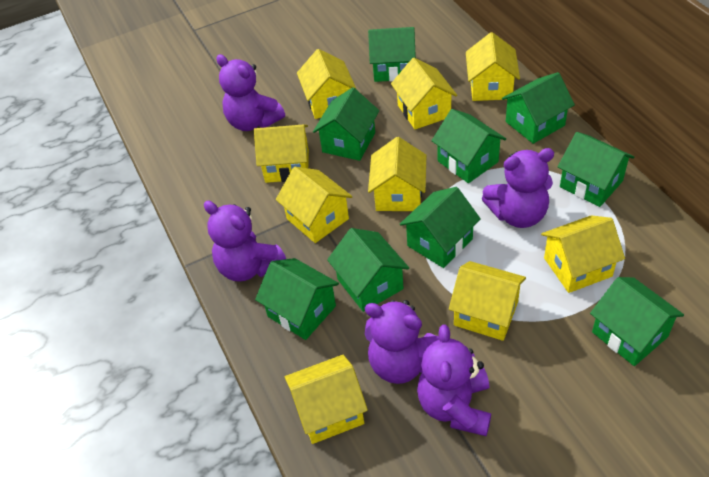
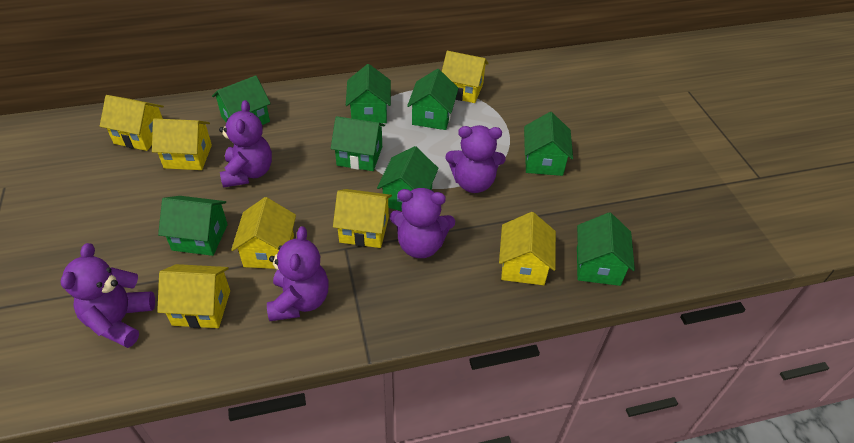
green house: [255,258,339,340] [313,87,379,161] [327,228,409,312] [368,27,416,82] [400,187,481,268] [432,109,506,183] [502,72,575,144] [558,132,634,207] [590,277,684,366] = 9 -> [158,196,228,256] [212,75,271,125] [331,116,385,171] [346,64,391,123] [377,146,439,211] [407,69,459,130] [524,112,573,176] [577,213,635,286] = 8
yellow house: [254,124,309,183] [276,167,353,243] [285,355,368,444] [297,49,356,119] [368,137,426,211] [391,58,457,129] [449,261,526,341] [466,32,520,101] [541,215,625,293] = 9 -> [100,95,164,151] [152,118,212,170] [157,264,230,328] [231,197,296,269] [333,189,392,248] [442,51,489,103] [499,212,556,285] = 7

